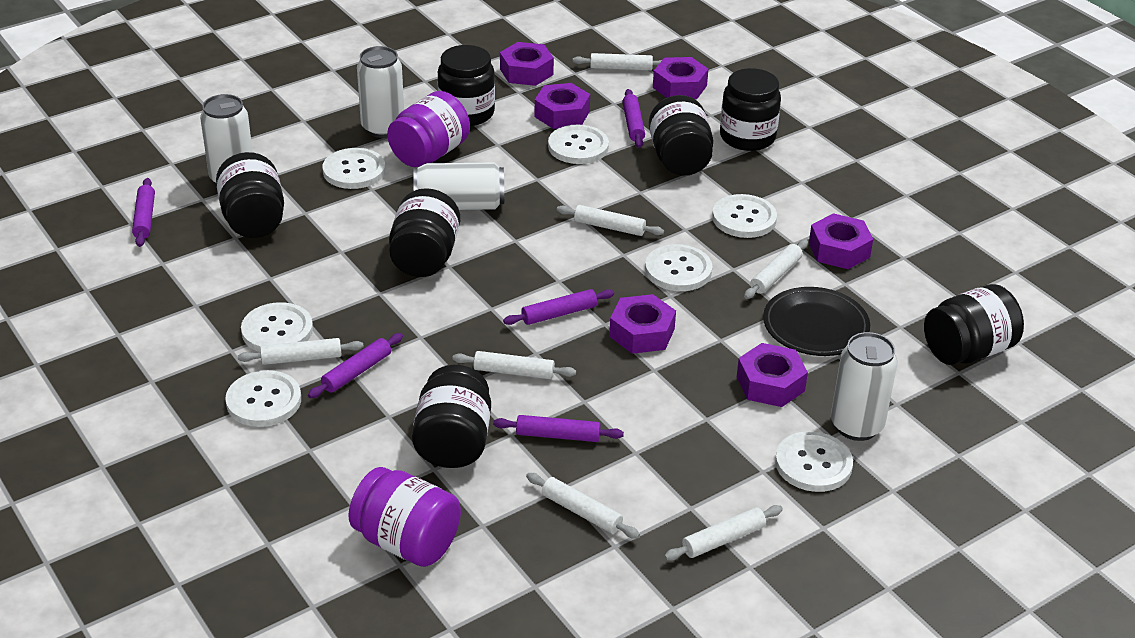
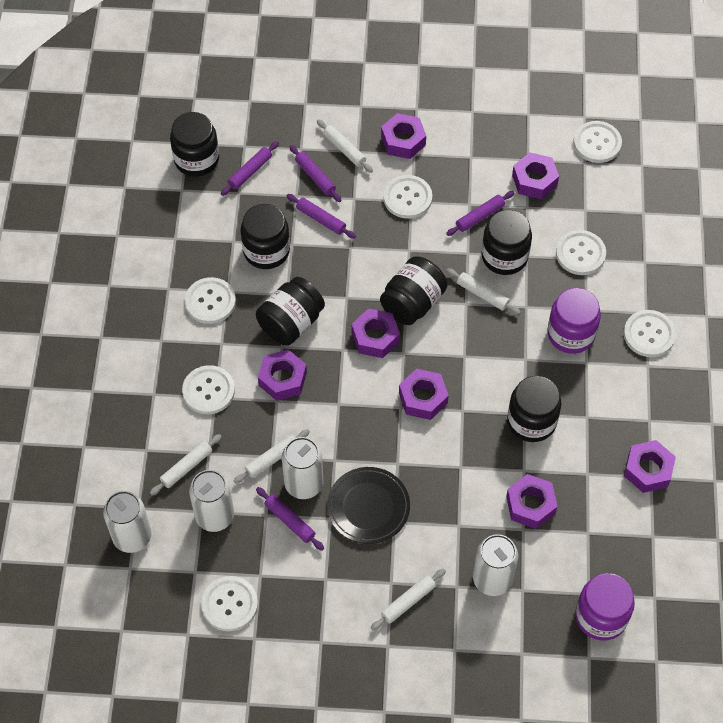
black jar: [216,152,284,238] [389,188,460,277] [412,365,491,468] [438,45,495,126] [649,95,713,176] [720,68,781,151] [924,284,1024,365] = 7 -> [170,112,219,177] [241,204,290,269] [256,277,325,346] [380,256,447,325] [482,210,532,275] [507,376,561,442] = 6
purple nut: [500,42,554,86] [535,83,590,129] [609,294,676,354] [653,57,708,99] [737,343,808,407] [809,213,873,269] = 6 -> [258,350,307,401] [352,308,400,358] [381,113,426,159] [399,369,449,420] [506,474,558,529] [512,152,559,199] [624,440,676,493] = 7
white rolling pin: [238,338,364,365] [452,351,576,379] [526,473,640,539] [557,205,664,236] [573,53,662,71] [664,505,783,561] [744,239,808,299] = 7 -> [150,434,222,495] [234,429,310,484] [317,119,373,173] [371,569,446,631] [446,268,521,315] = 5

